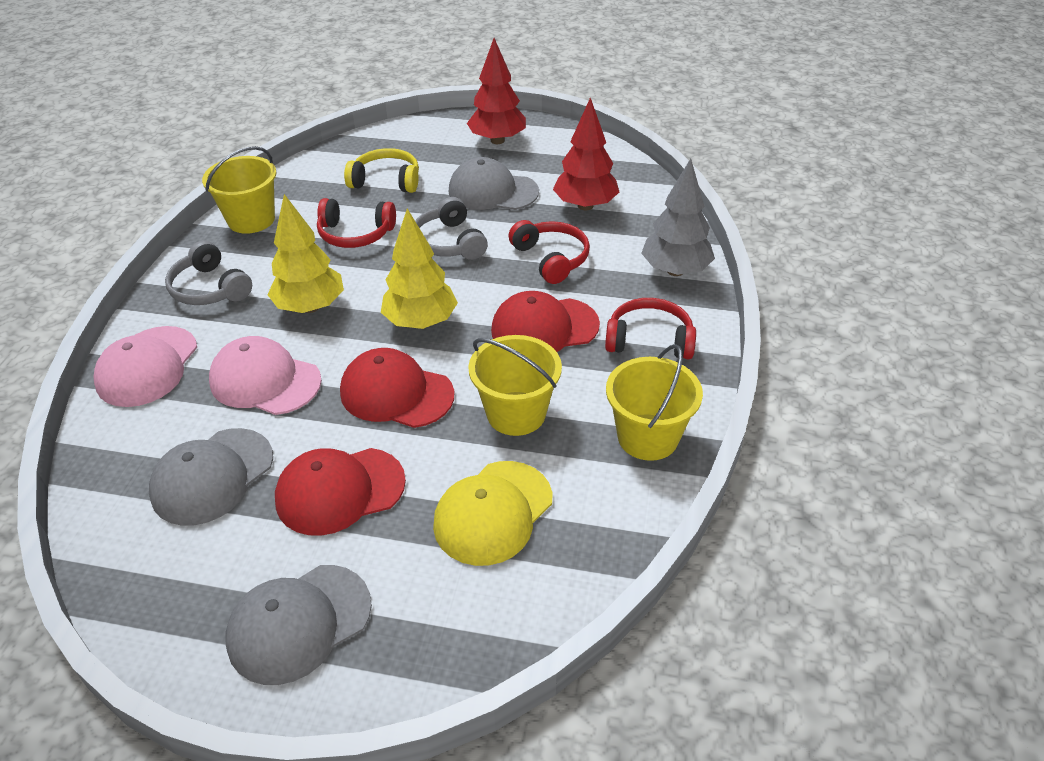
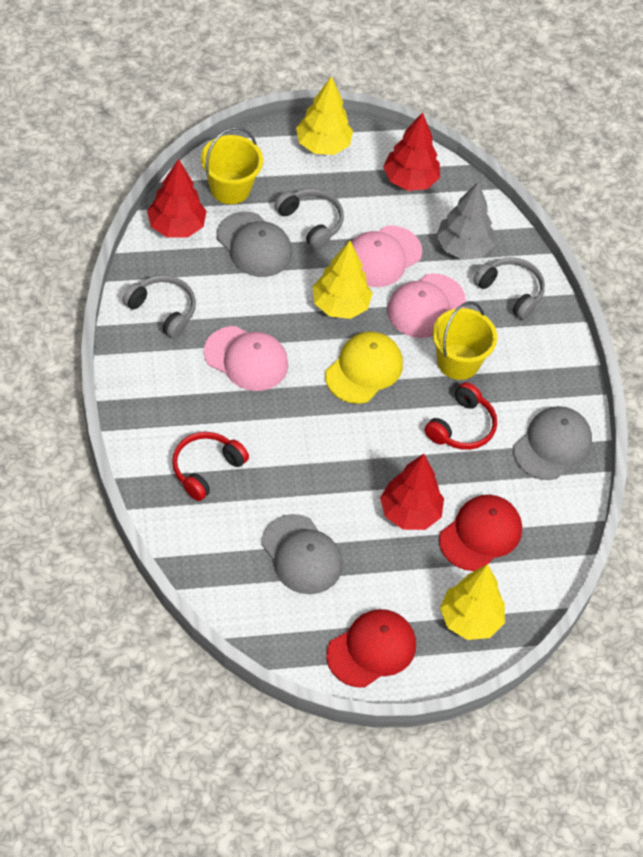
grey headphones: [165,241,252,305] [415,197,488,260] = 2 -> [122,275,196,339] [274,189,344,250] [473,257,545,320] = 3
pink cap: [93,326,197,407] [209,336,322,415] = 2 -> [204,326,288,391] [351,226,422,287] [387,273,466,338] = 3
red cap: [275,448,406,536] [340,348,454,428] [491,291,600,352] = 3 -> [326,609,416,688] [439,495,522,571] = 2
red headphones: [317,198,396,248] [509,220,590,284] [605,298,696,359] = 3 -> [172,432,249,501] [425,382,497,450] = 2
red tree: [467,38,526,144] [553,98,619,210] = 2 -> [147,159,206,238] [380,454,444,530] [383,112,440,191] = 3
yellow bucket: [202,146,277,234] [468,335,562,436] [606,344,703,461] = 3 -> [201,127,263,204] [432,302,497,380] = 2
yellow headphones: [344,148,419,193] = 1 -> none = 0
yellow tree: [267,194,344,313] [381,208,458,329] = 2 -> [296,76,353,155] [313,241,373,319] [440,564,505,640] = 3

